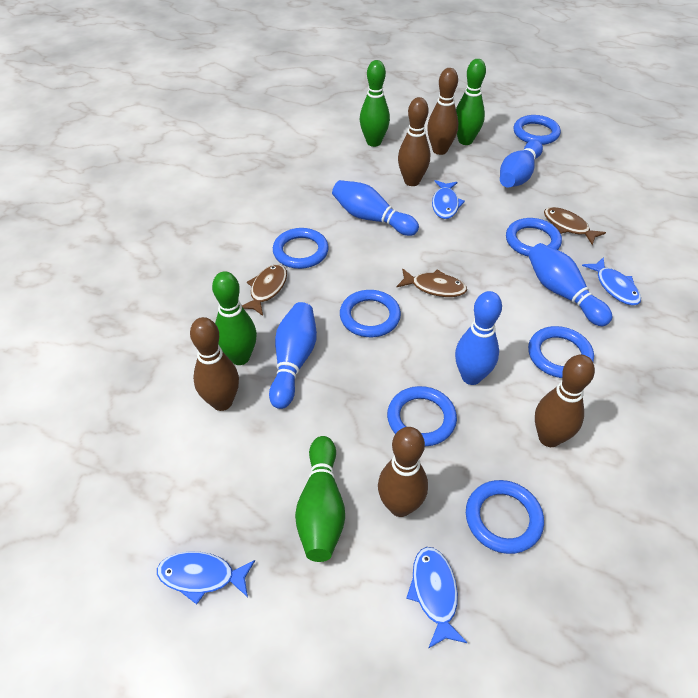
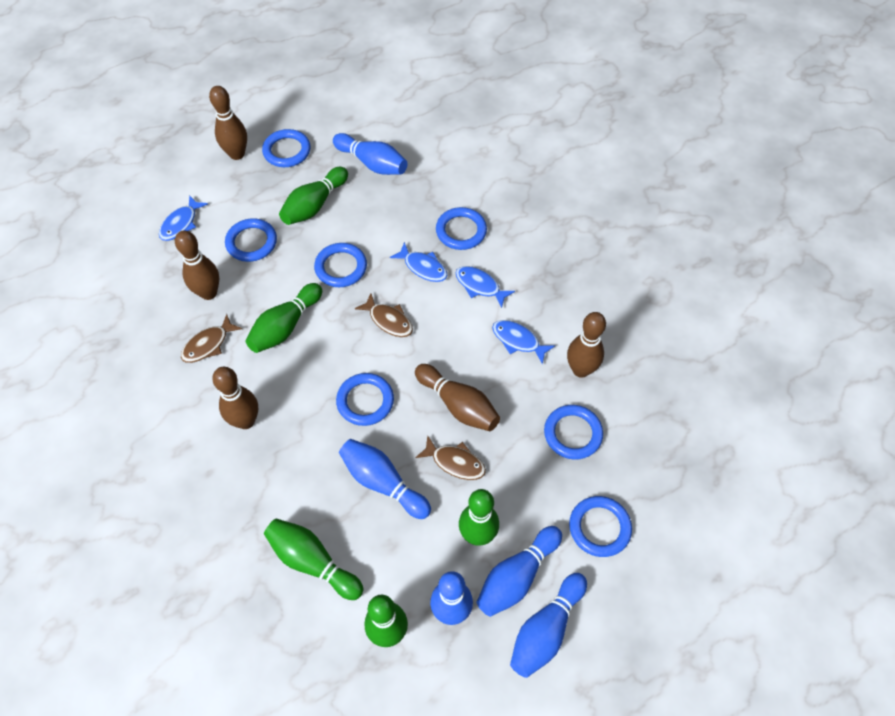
green bowling pin: [212,271,257,365] [295,436,345,562] [360,60,390,147] [456,59,486,145] = 4 -> [245,283,322,353] [264,518,363,600] [279,167,348,225] [365,595,408,647] [459,489,499,546] = 5

